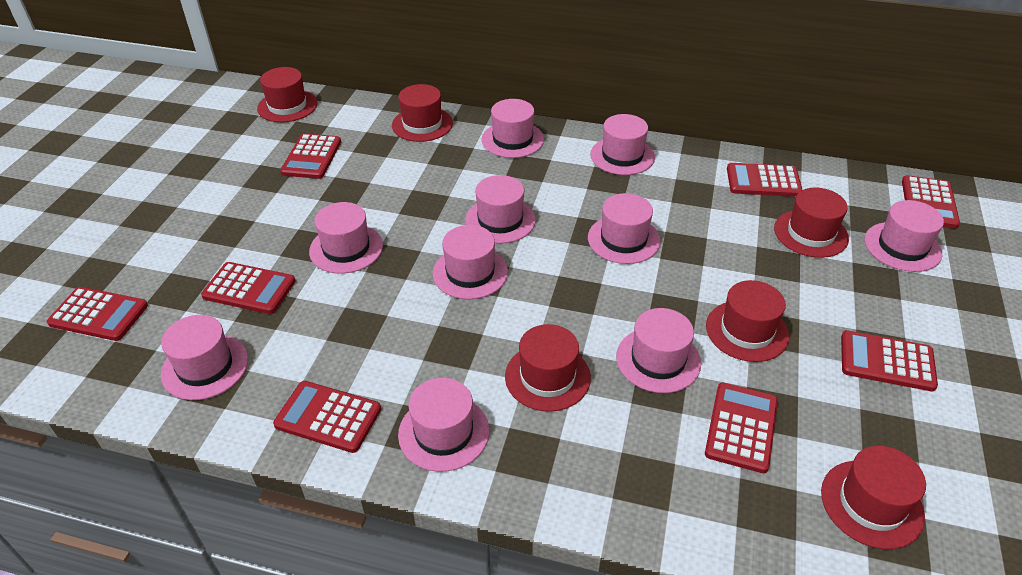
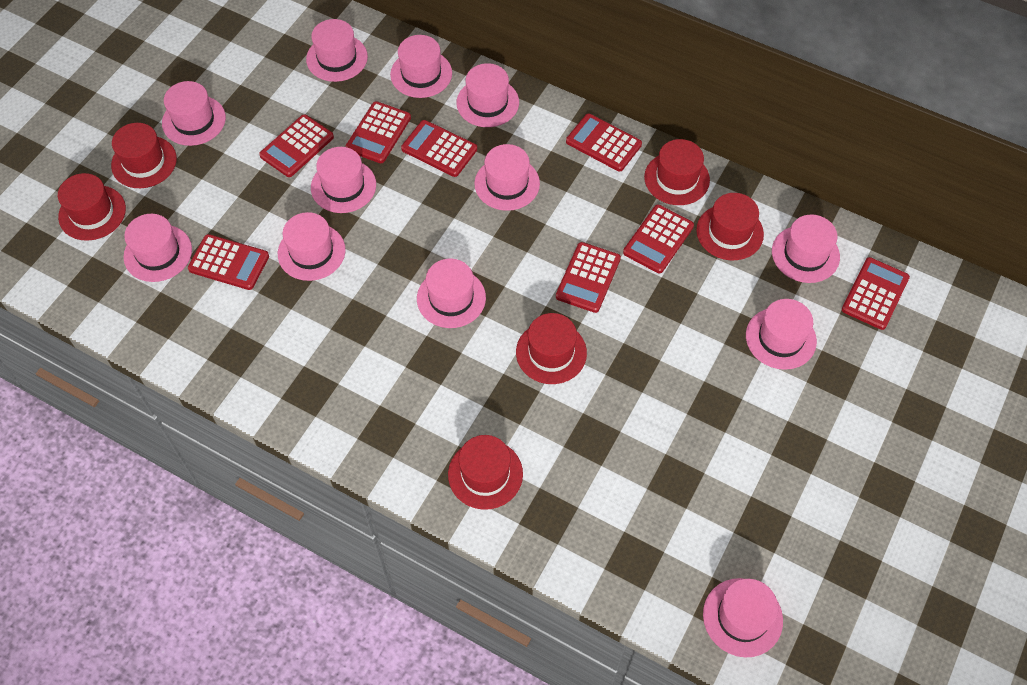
pink hat: [161,315,248,400] [309,202,383,274] [398,378,489,472] [433,225,508,299] [465,175,536,244] [482,99,544,158] [588,193,661,264] [590,114,655,175] [616,308,701,393] [864,200,944,272] = 10 -> [123,214,192,282] [162,81,226,146] [278,212,346,281] [306,19,368,82] [311,147,376,213] [390,35,452,98] [417,258,486,328] [456,63,519,127] [474,144,540,211] [703,578,783,657] [746,299,817,370] [772,214,840,283] = 12

